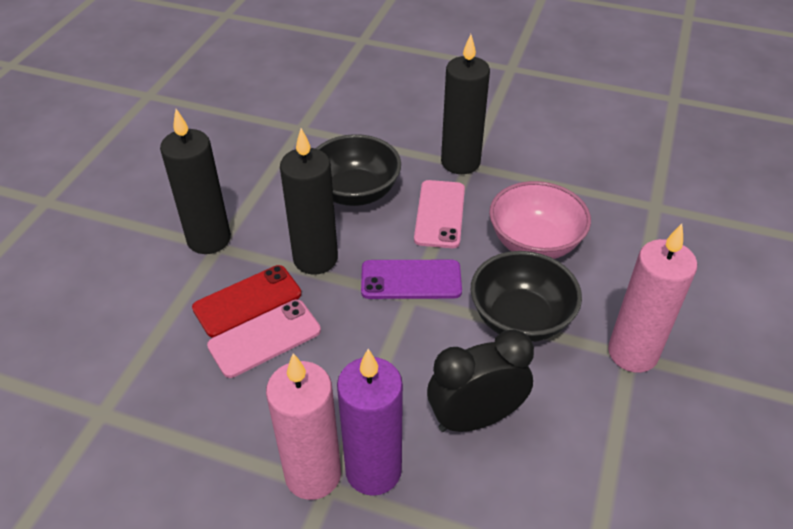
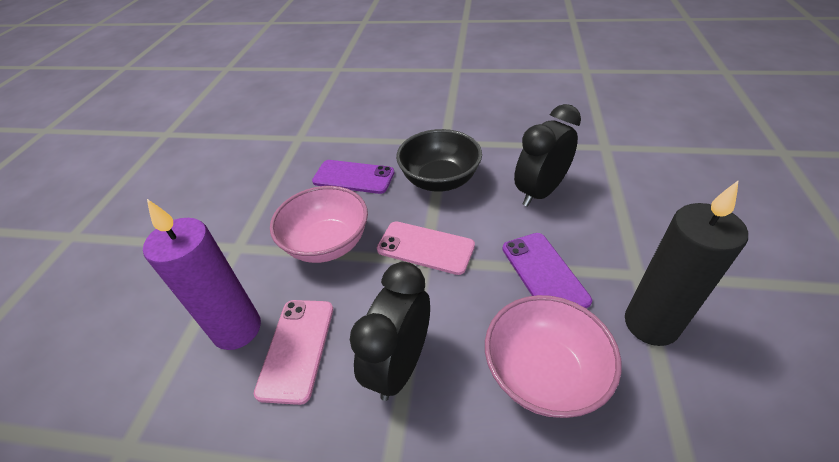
black bowl: [315,134,401,206] [471,251,582,342] = 2 -> [396,129,482,192] = 1
black candle: [160,109,231,254] [280,128,338,274] [441,34,490,174] = 3 -> [625,181,748,346] = 1
black clock: [427,329,534,432] = 1 -> [350,262,430,401] [514,104,581,207] = 2
pink bowl: [489,181,591,259] = 1 -> [270,186,368,263] [485,295,622,418] = 2
pink candle: [266,353,341,500] [608,224,697,373] = 2 -> none = 0
purple phone: [361,260,462,299] = 1 -> [312,160,395,194] [502,233,592,308] = 2
red phone: [192,265,302,338] = 1 -> none = 0

